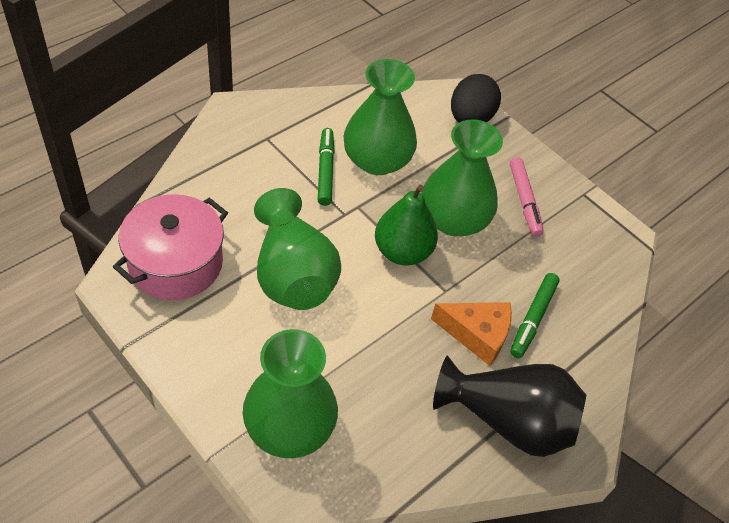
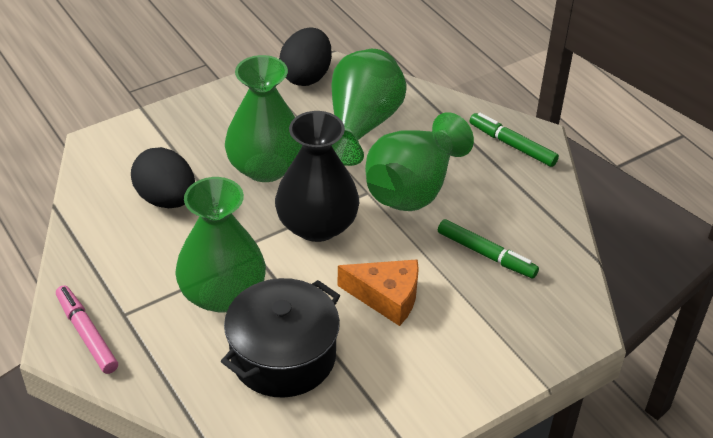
black egg: [451,74,501,123] = 1 -> [131,147,195,208] [279,27,332,86] = 2
black pot: none = 0 -> [221,278,340,397] = 1
green pear: [375,185,438,265] = 1 -> none = 0
pink pot: [113,194,228,300] = 1 -> none = 0

